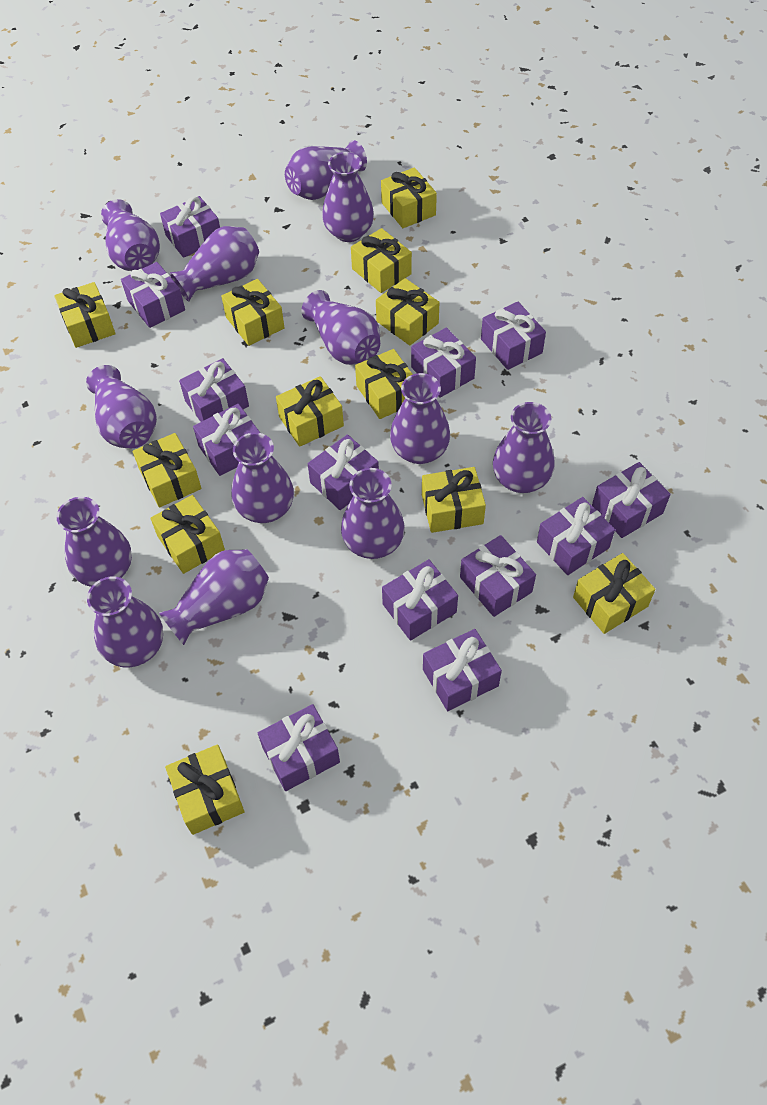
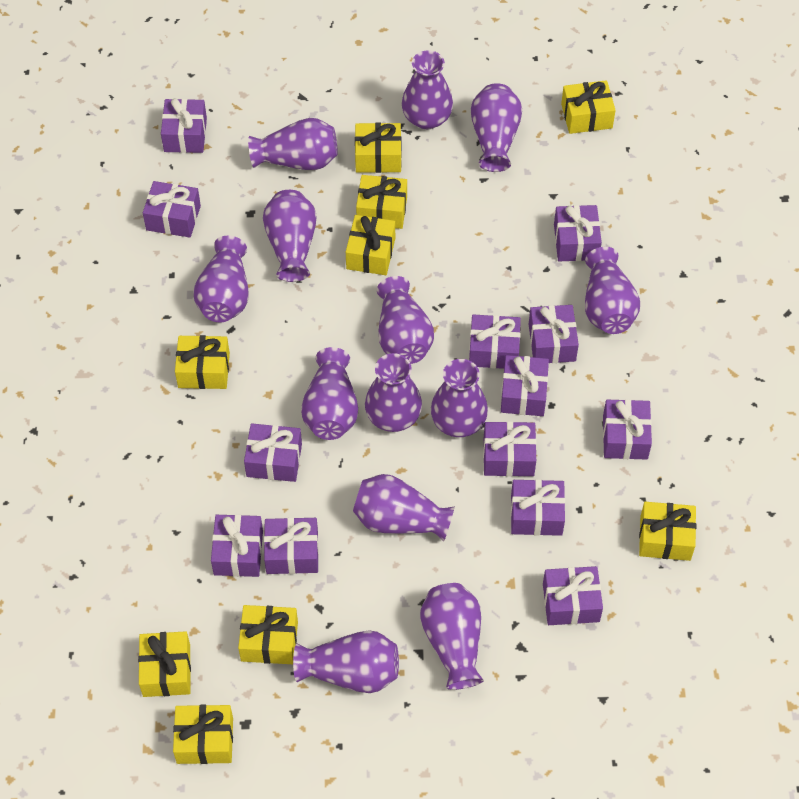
yellow gift: [54,282,115,348] [133,433,202,507] [150,495,225,574] [165,744,245,835] [221,279,285,346] [276,376,344,447] [351,228,412,293] [355,349,413,419] [376,278,439,346] [381,167,437,228] [422,467,486,533] [573,553,655,634] = 12 -> [138,631,191,697] [173,705,233,764] [175,335,230,389] [238,605,298,664] [346,215,395,275] [355,123,401,173] [356,175,407,229] [561,80,615,134] [639,502,696,561] = 9

